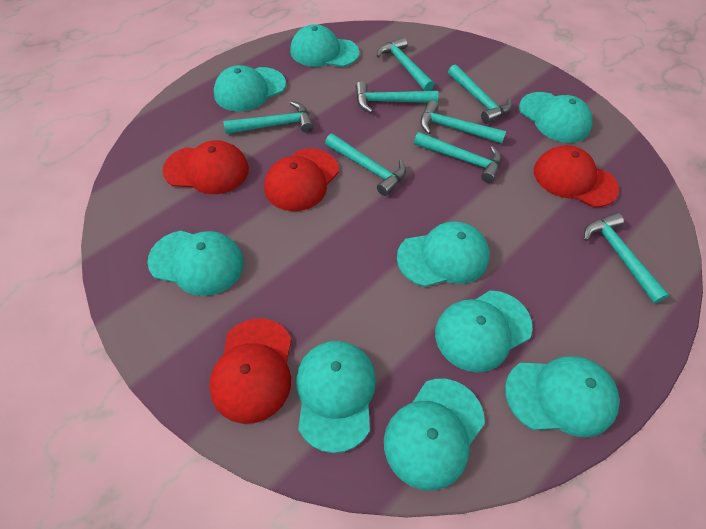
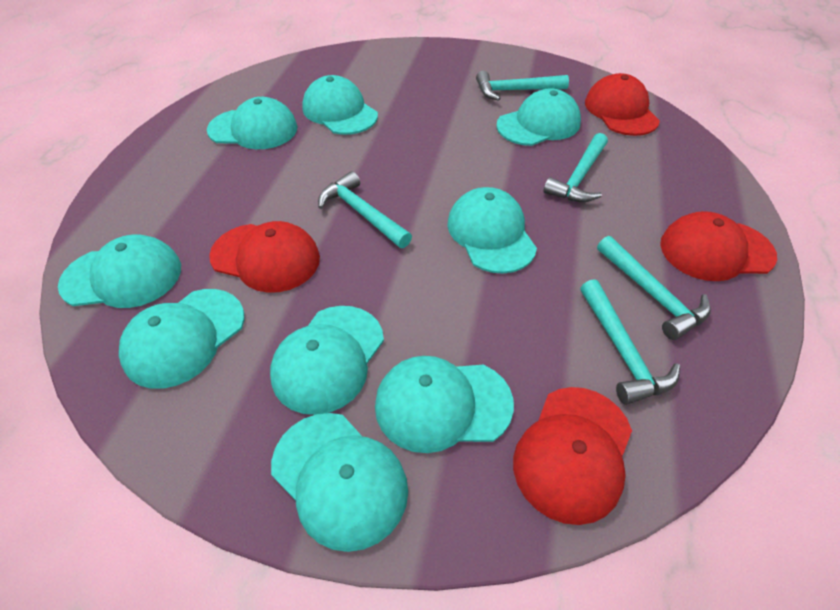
turquoise hammer: [223,101,313,134] [325,134,406,196] [355,81,438,113] [377,37,434,91] [414,132,502,183] [420,100,506,144] [448,64,512,123] [584,213,669,303] = 8 -> [318,171,412,248] [476,71,569,101] [544,133,608,202] [580,279,680,405] [597,236,711,340] = 5

